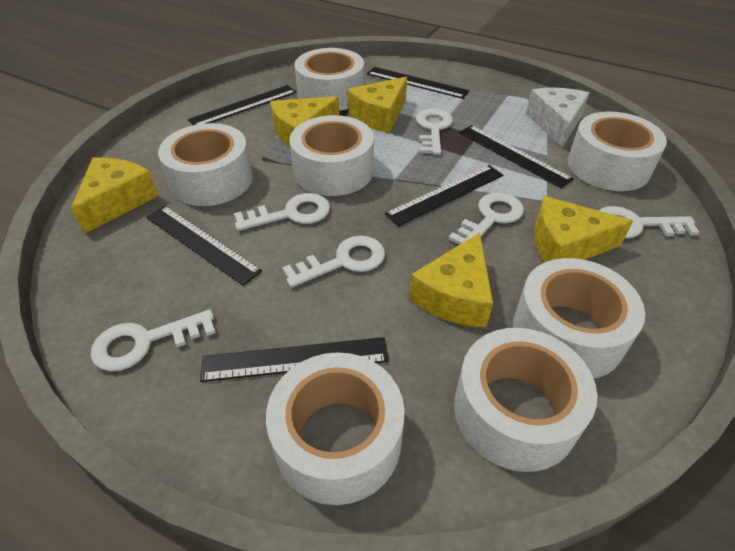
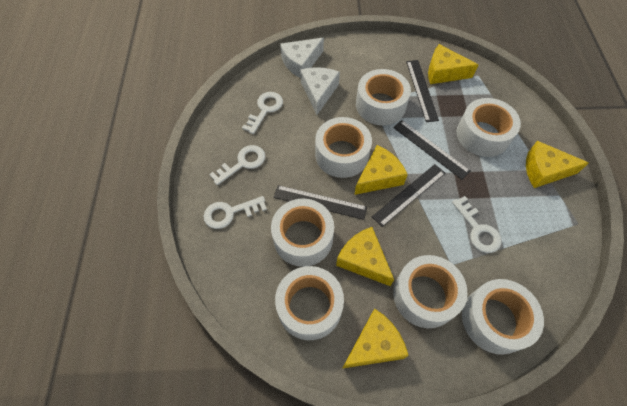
black ruler: [146,206,262,286] [188,85,297,125] [200,337,389,382] [367,67,470,99] [385,165,503,227] [459,125,574,188] = 6 -> [273,185,367,220] [372,164,445,227] [393,120,471,180] [406,60,439,122] = 4
white cheese: [526,88,589,148] = 1 -> [280,38,324,78] [300,67,340,115] = 2
white key: [91,309,216,372] [234,193,330,231] [282,236,385,288] [416,109,453,155] [449,192,524,245] [599,206,699,238] = 6 -> [204,196,267,229] [209,145,265,185] [242,92,283,134] [452,196,502,253] = 4

